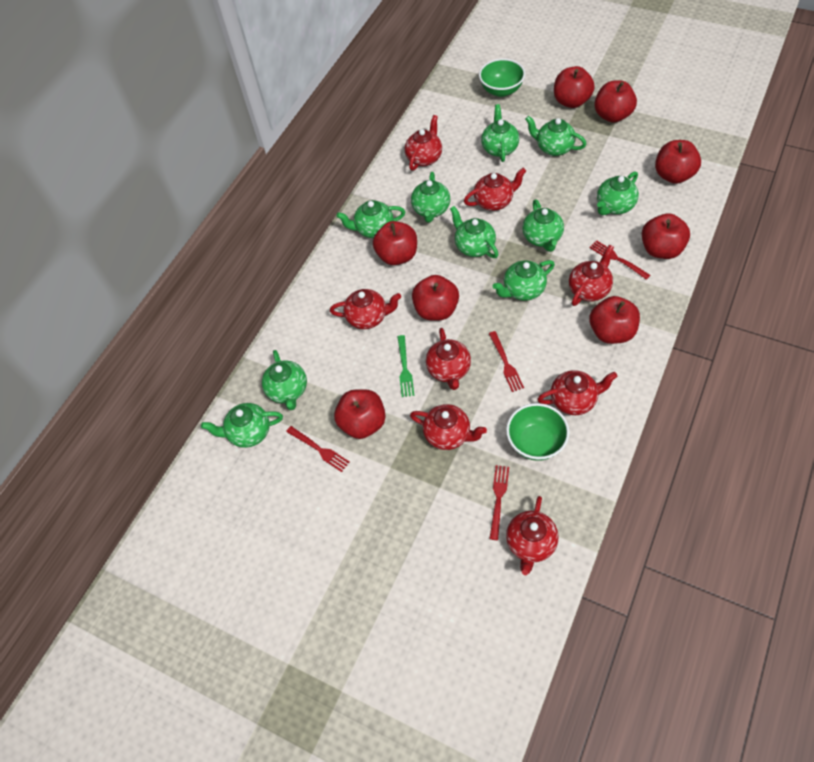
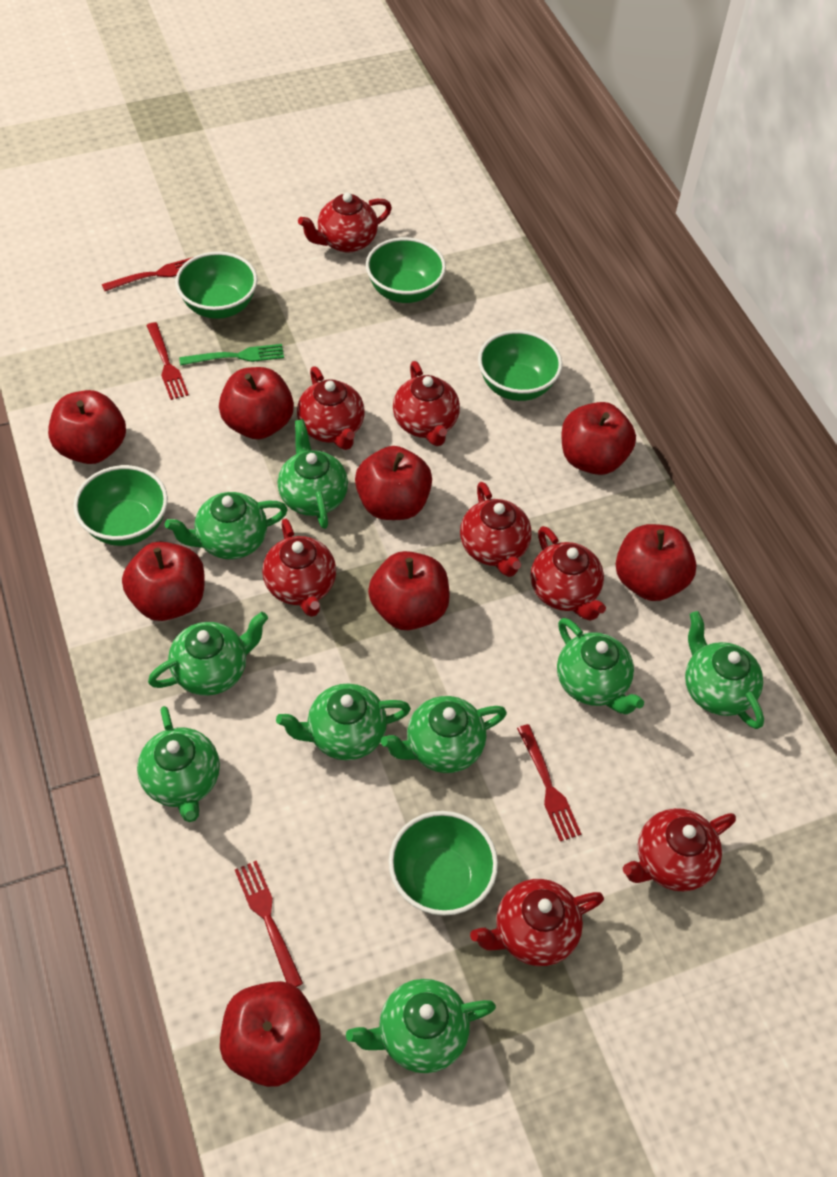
green bowl: [479,58,525,97] [506,403,570,461] = 2 -> [73,465,168,546] [175,251,258,319] [366,237,446,303] [389,811,498,916] [478,330,562,401] = 5
green teapot: [201,403,283,448] [262,350,307,410] [337,200,405,238] [411,172,450,223] [450,206,499,258] [481,104,519,162] [493,260,555,301] [522,199,564,252] [525,116,586,156] [597,172,639,215] = 10 -> [137,706,220,822] [148,612,268,696] [165,492,288,559] [276,683,411,760] [278,419,348,529] [346,979,496,1073] [381,696,507,773] [557,618,644,714] [685,611,764,729] = 9

